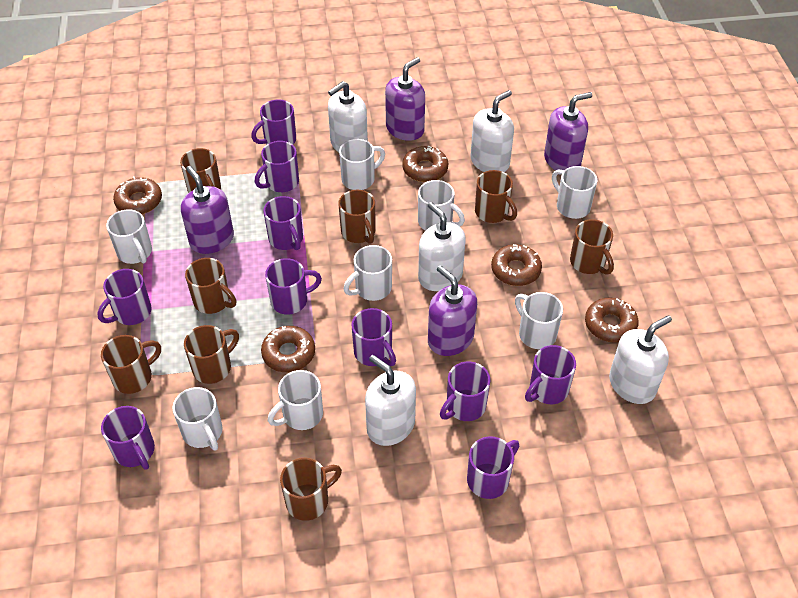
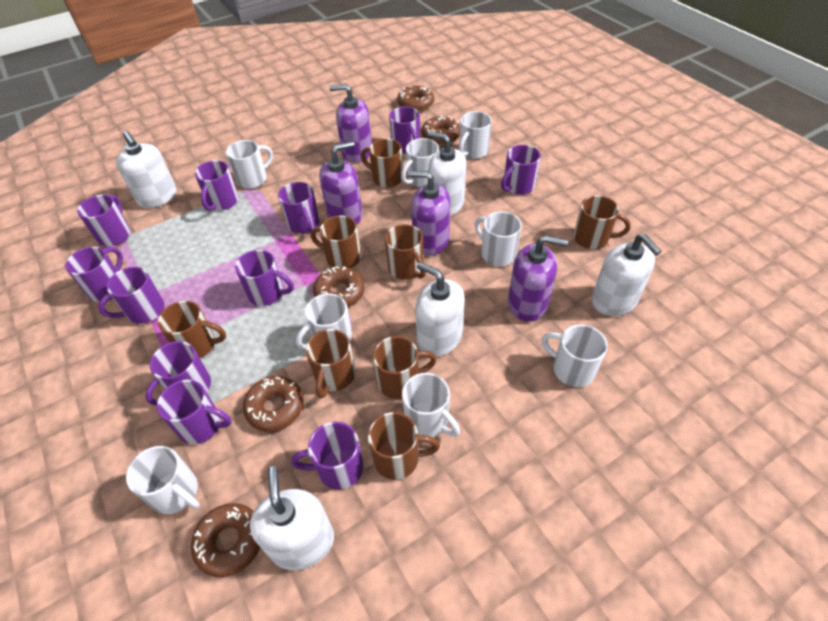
purple mug: [98,269,152,325] [101,406,155,470] [251,99,296,145] [255,141,299,192] [263,196,303,250] [265,258,322,314] [351,308,396,366] [440,362,490,421] [467,436,519,499] [525,345,576,404] = 10 -> [65,247,123,302] [77,195,131,246] [98,267,165,324] [145,341,211,405] [157,380,232,444] [195,160,239,211] [235,250,294,306] [278,182,319,234] [291,422,364,489] [389,107,420,154] [501,145,541,195] = 11

